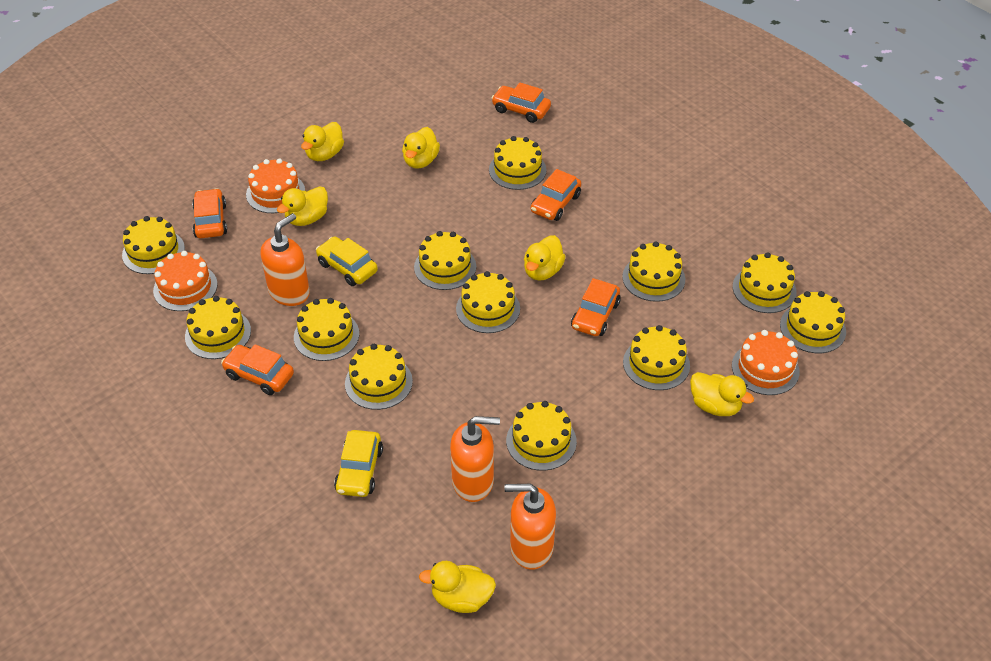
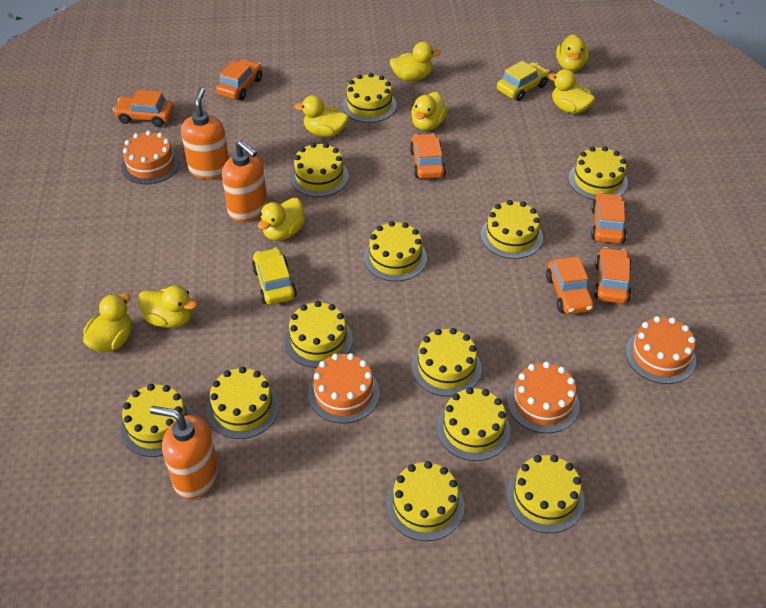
orange cake: [153,251,218,311] [246,158,305,213] [732,330,800,395] = 3 -> [121,130,180,184] [308,353,380,424] [507,362,580,433] [626,316,696,384] = 4
orange car: [192,188,227,238] [221,344,294,395] [491,82,551,123] [531,169,581,221] [571,278,621,336] = 5 -> [113,90,174,127] [216,59,262,100] [410,133,446,179] [546,257,594,314] [591,192,627,244] [594,247,632,304] = 6
yellow duck: [277,186,328,226] [301,122,344,161] [402,127,440,169] [419,561,496,613] [524,235,566,281] [690,372,754,416] = 6 -> [83,293,132,352] [138,285,198,328] [258,198,305,241] [295,95,349,137] [390,42,441,81] [411,92,448,131] [548,69,595,114] [556,34,589,71] = 8

